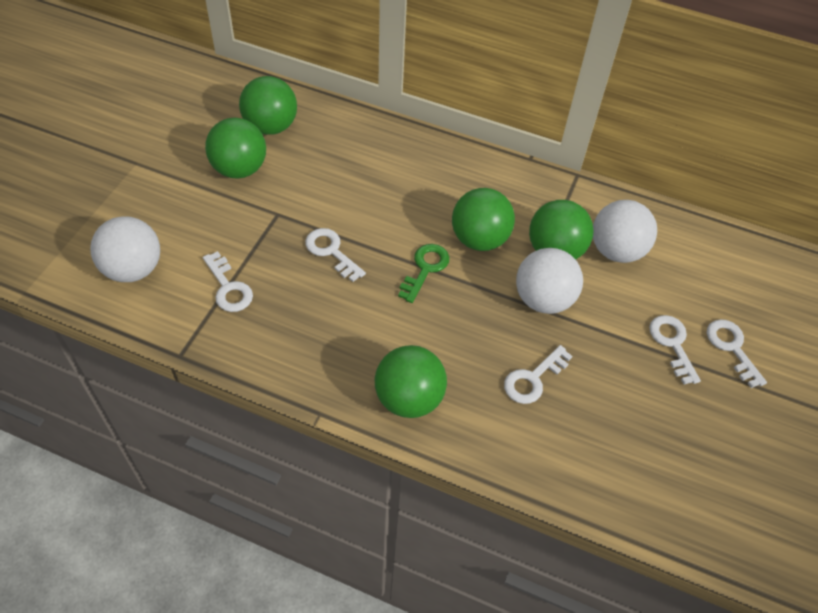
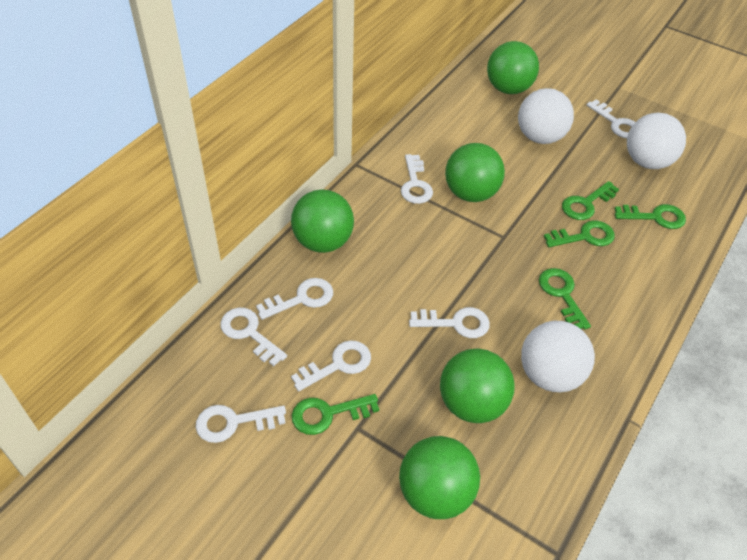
green key: [398,244,449,303] = 1 -> [292,394,379,435] [539,268,591,329] [544,220,615,247] [562,181,619,220] [614,204,686,229] = 5
white key: [203,251,253,312] [305,228,366,282] [504,345,572,404] [649,315,701,384] [707,319,767,388] = 5 -> [196,405,286,443] [220,308,287,366] [256,278,333,320] [291,340,371,391] [401,154,433,204] [409,307,490,338] [587,99,635,138] = 7

